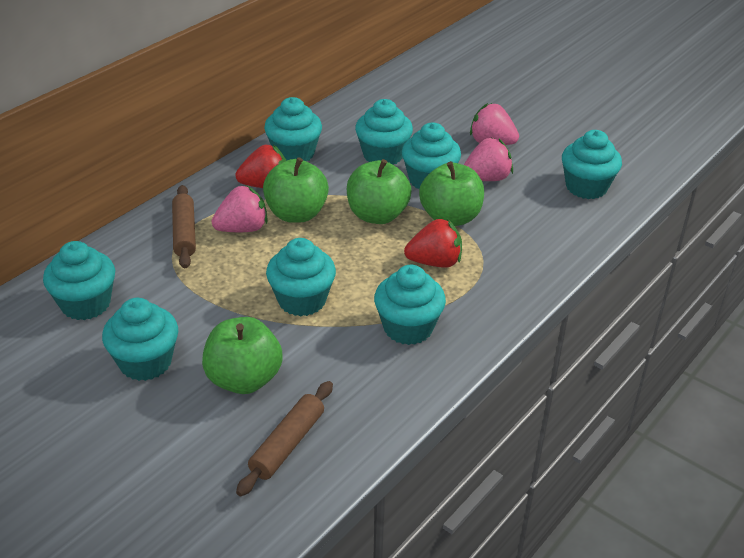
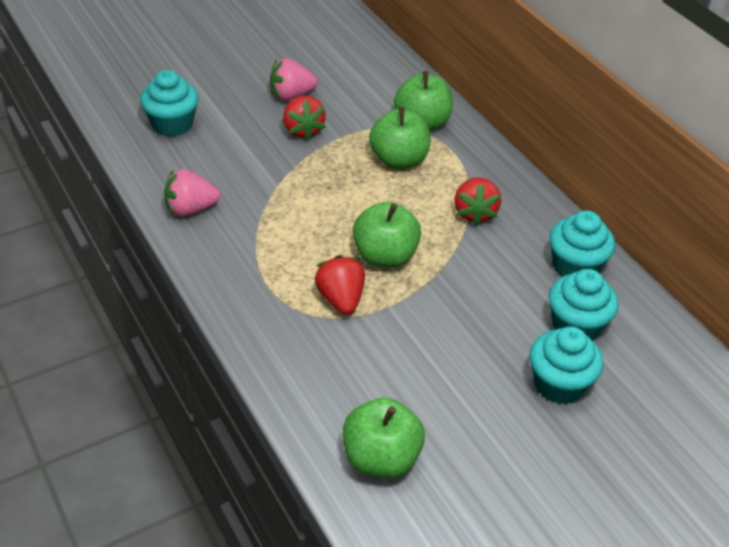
brown rolling pin: [172,185,196,268] [236,381,333,496] = 2 -> none = 0
pink strawberry: [212,185,268,232] [464,138,513,181] [470,103,519,145] = 3 -> [164,169,220,217] [270,58,318,100] = 2
red strawberry: [235,145,286,188] [404,219,462,268] = 2 -> [283,96,326,140] [315,255,365,315] [454,177,501,225] = 3
turquoise cupcake: [43,241,115,320] [102,298,178,381] [264,97,322,162] [266,238,336,316] [355,99,413,165] [374,265,446,345] [402,123,461,189] [562,130,622,199] = 8 -> [140,70,199,137] [530,326,603,404] [549,210,615,277] [549,269,618,341] = 4

